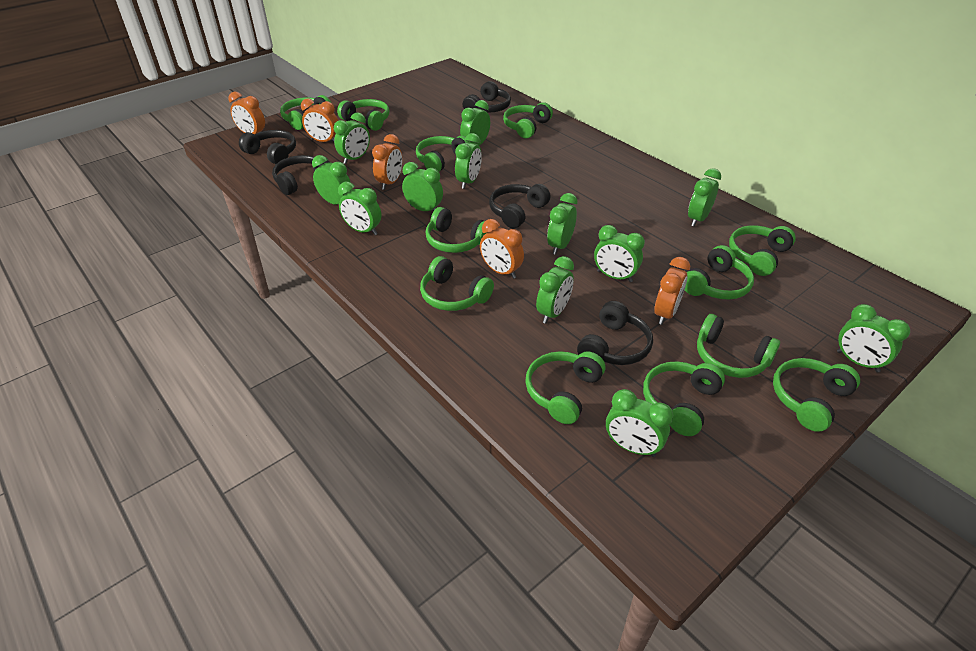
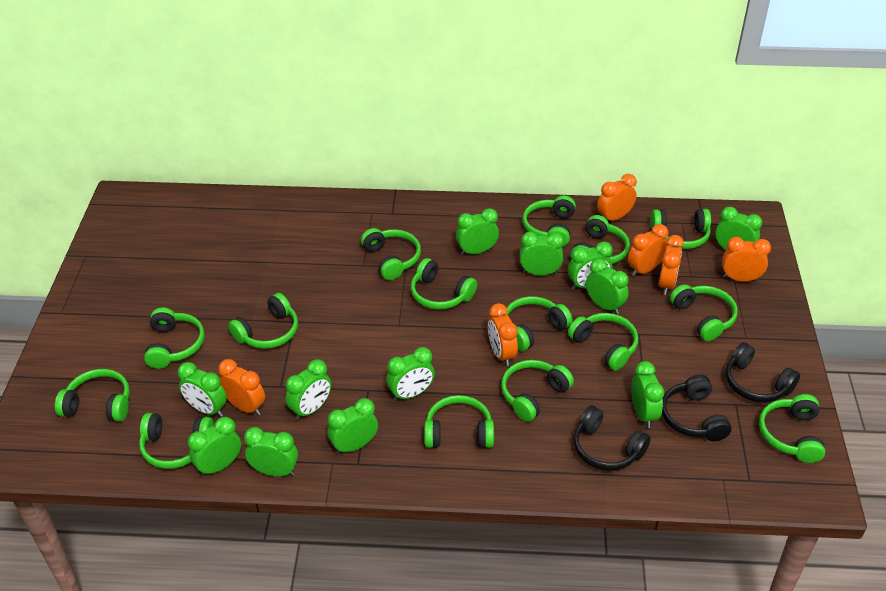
black headphones: [239,130,296,164] [272,155,330,195] [463,81,511,112] [489,184,551,228] [577,301,653,365] = 5 -> [573,405,651,471] [662,374,732,441] [726,342,800,402] = 3
green headphones: [280,95,331,130] [337,99,389,131] [416,136,471,171] [420,256,494,311] [426,207,488,253] [503,102,553,138] [525,351,605,424] [643,361,725,436] [685,245,754,300] [697,314,780,378] [729,225,796,276] [773,358,860,432] = 12 -> [55,369,130,422] [139,413,214,469] [144,307,205,369] [228,293,298,349] [361,228,421,280] [411,258,477,310] [424,395,494,448] [501,360,574,422] [506,296,572,351] [523,195,576,247] [568,313,638,371] [571,215,630,264] [650,209,711,249] [670,284,738,341] [759,394,825,463] = 15
orange clock: [229,91,265,134] [301,99,338,142] [372,134,402,190] [480,219,524,279] [654,257,690,325] = 5 -> [218,359,265,415] [488,303,518,367] [597,174,637,221] [628,224,668,277] [659,235,684,295] [722,237,771,282] = 6

